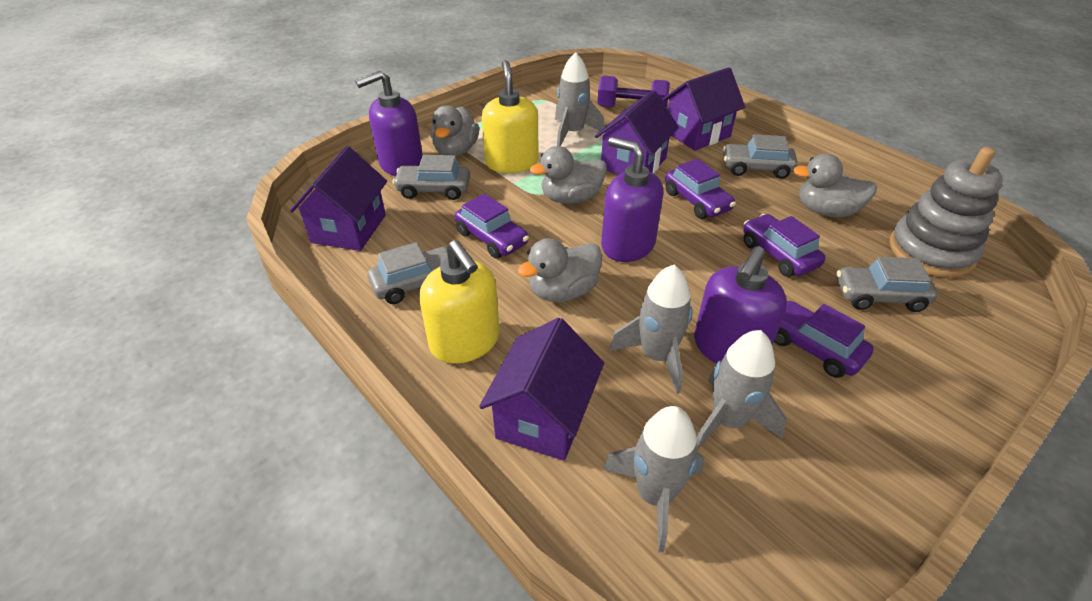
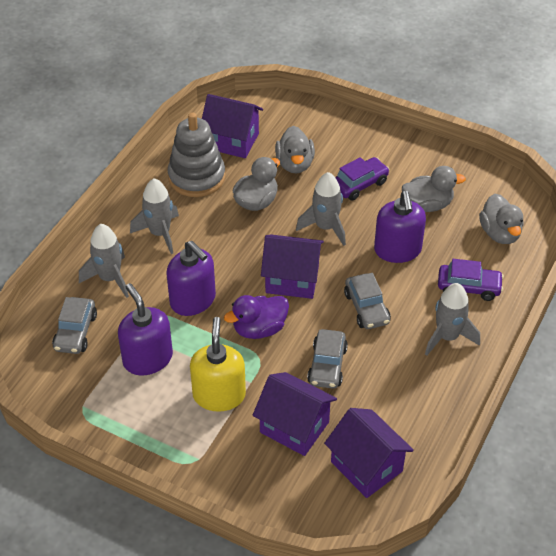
grey car: [368,242,448,304] [393,155,470,200] [723,134,798,179] [837,257,938,312] = 4 -> [52,297,97,354] [307,329,348,389] [344,273,391,329] = 3
purple car: [455,193,529,259] [665,159,736,219] [743,214,825,277] [774,301,874,378] = 4 -> [335,157,390,201] [438,259,504,301] = 2
purple duck: none = 0 -> [224,295,289,339] = 1
purple dumbbell: [597,76,670,108] = 1 -> none = 0
yellow soap dispenser: [419,240,500,364] [482,60,539,173] = 2 -> [190,317,246,412] = 1

